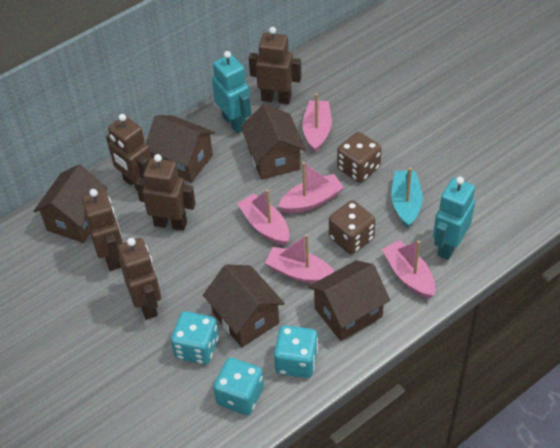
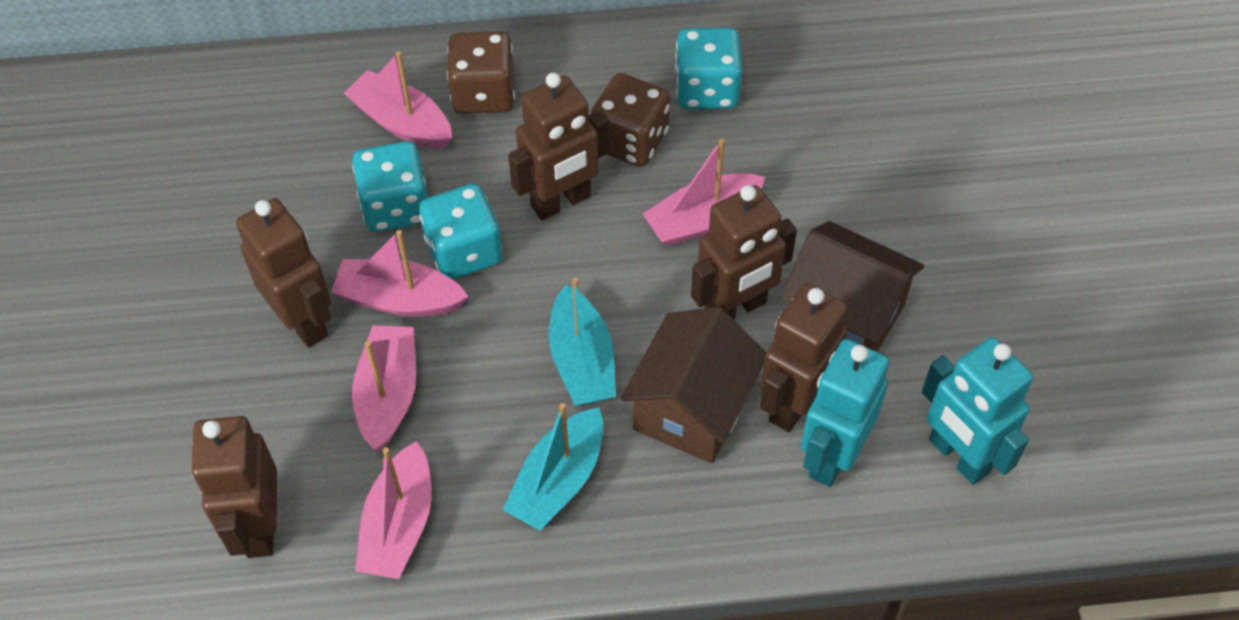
brown house: [33,165,108,243] [146,115,215,183] [203,265,285,347] [241,104,306,180] [308,260,390,341] = 5 -> [620,307,766,463] [781,221,924,352] = 2
turquoise boat: [391,167,423,228] = 1 -> [503,403,603,531] [549,278,616,405] = 2

